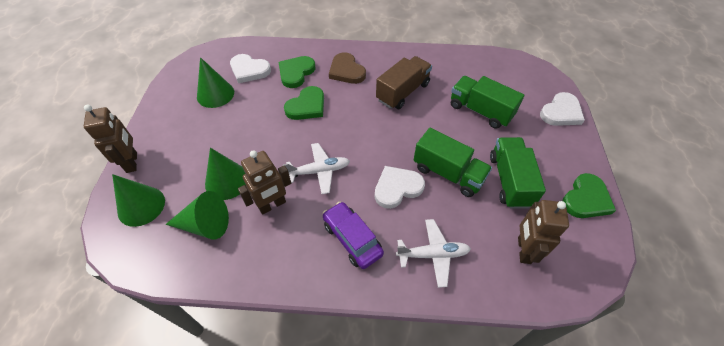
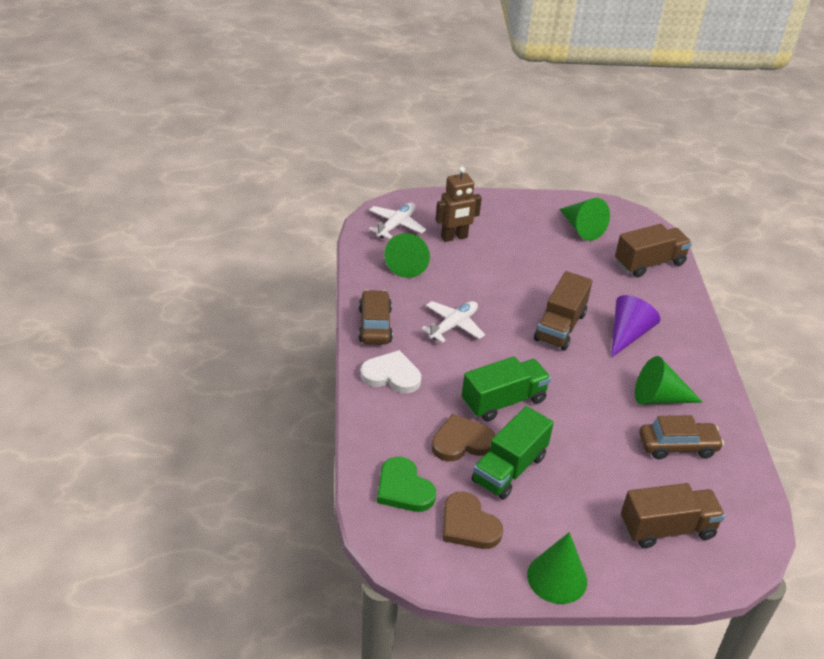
brown car: none = 0 -> [359,290,393,345] [639,415,724,459] = 2
brown heart: [329,52,366,84] = 1 -> [431,414,495,461] [443,492,503,549] = 2
brown robot: [84,105,137,173] [238,150,291,215] [518,200,569,264] = 3 -> [435,166,482,242] = 1
brown truck: [376,56,432,109] = 1 -> [534,271,592,351] [615,224,692,277] [621,483,725,548] = 3
green heart: [279,56,316,88] [284,86,324,120] [562,173,616,218] = 3 -> [377,457,436,512] = 1
green truck: [414,128,492,197] [451,76,524,129] [490,137,546,208] = 3 -> [462,356,551,422] [472,406,554,500] = 2
purple car: [323,202,384,269] = 1 -> none = 0
purple cone: none = 0 -> [611,295,660,358] = 1
white heart: [230,54,271,83] [374,166,425,209] [540,92,585,126] = 3 -> [360,350,421,393] = 1

